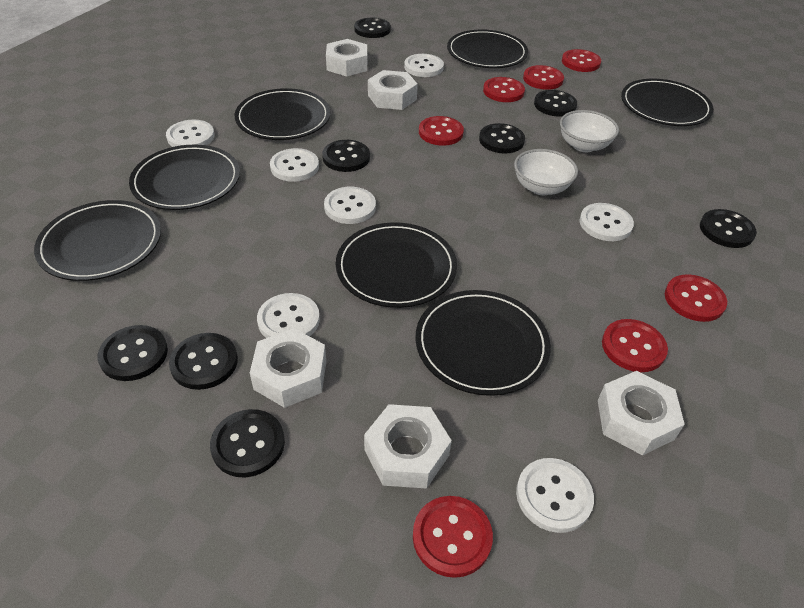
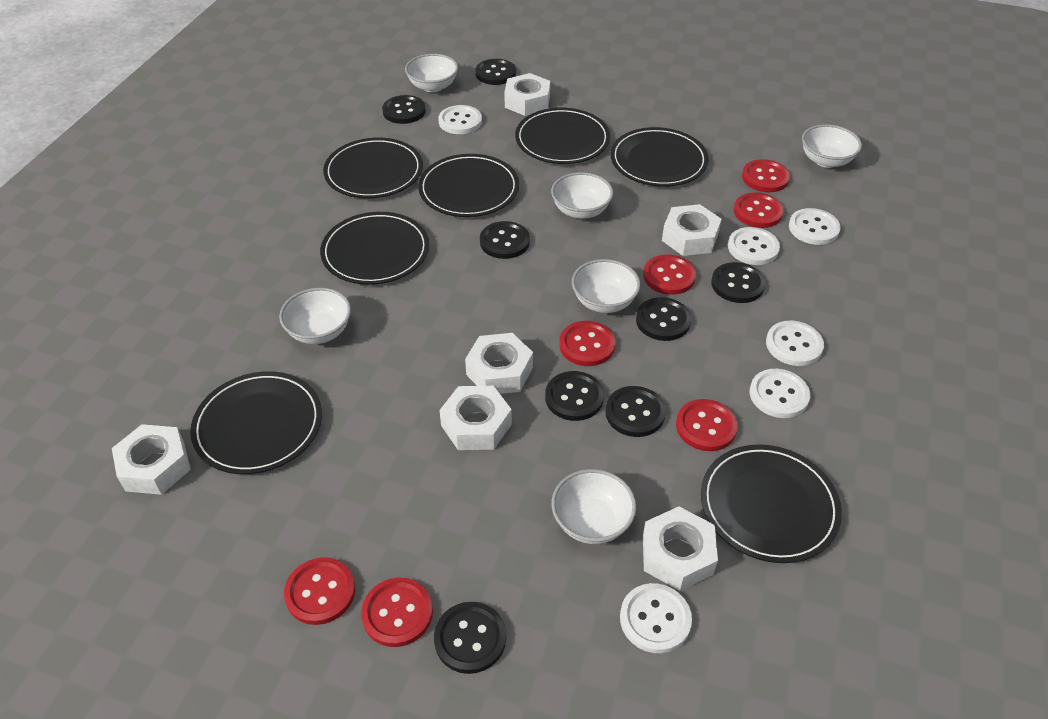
white bowl: [514,149,578,195] [560,110,619,152] = 2 -> [279,288,351,344] [405,54,458,92] [551,172,613,219] [552,469,636,544] [572,259,640,313] [802,124,862,168] = 6
white button: [166,120,215,147] [257,293,320,338] [270,148,319,182] [324,187,376,224] [404,54,444,77] [516,458,594,533] [580,203,634,241] = 7 -> [438,105,482,134] [620,583,692,653] [728,227,780,265] [750,369,810,418] [766,321,824,366] [789,208,841,245] = 6
white nut: [250,328,326,408] [326,39,367,77] [364,404,452,489] [368,70,418,110] [598,371,685,456] = 5 -> [112,424,191,495] [439,386,512,450] [465,333,533,394] [504,73,550,116] [643,507,718,591] [662,204,721,256] = 6

